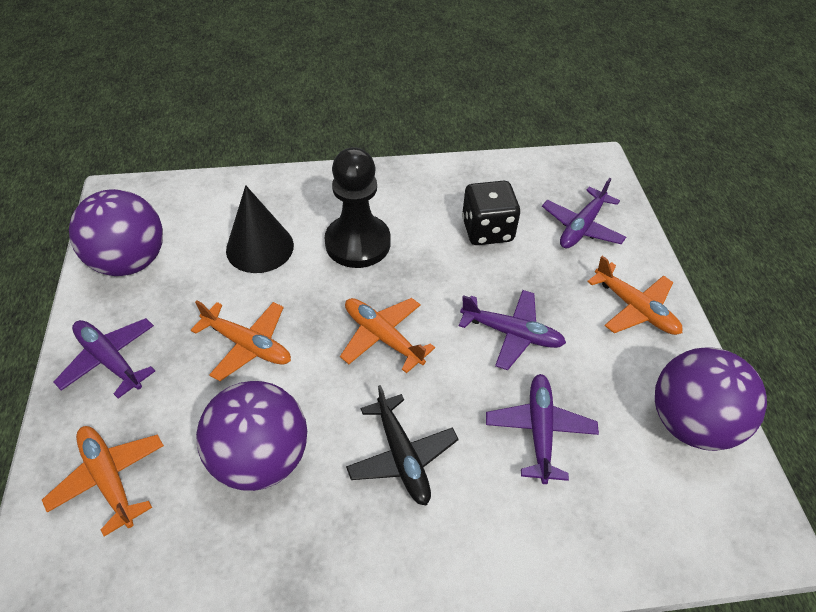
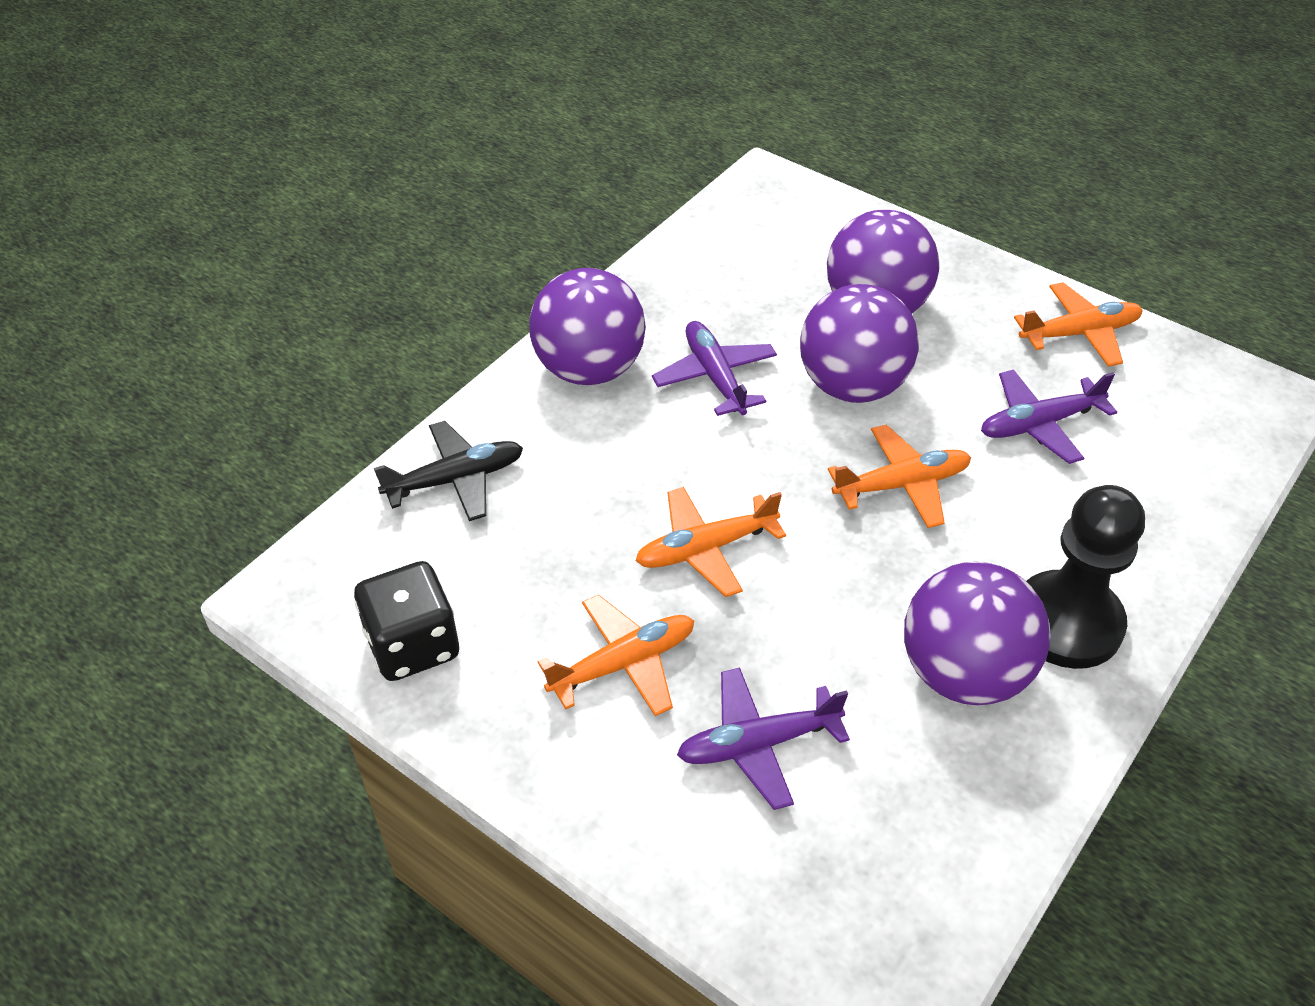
black cone: [226,185,294,273] = 1 -> none = 0
purple ball: [69,189,163,276] [196,381,307,491] [655,347,767,451] = 3 -> [529,268,646,385] [800,284,919,403] [827,210,939,313] [904,562,1051,705] = 4
purple plane: [54,318,155,399] [459,290,566,370] [486,374,599,484] [542,178,626,248] = 4 -> [652,321,777,416] [677,668,850,810] [981,369,1117,464] = 3

